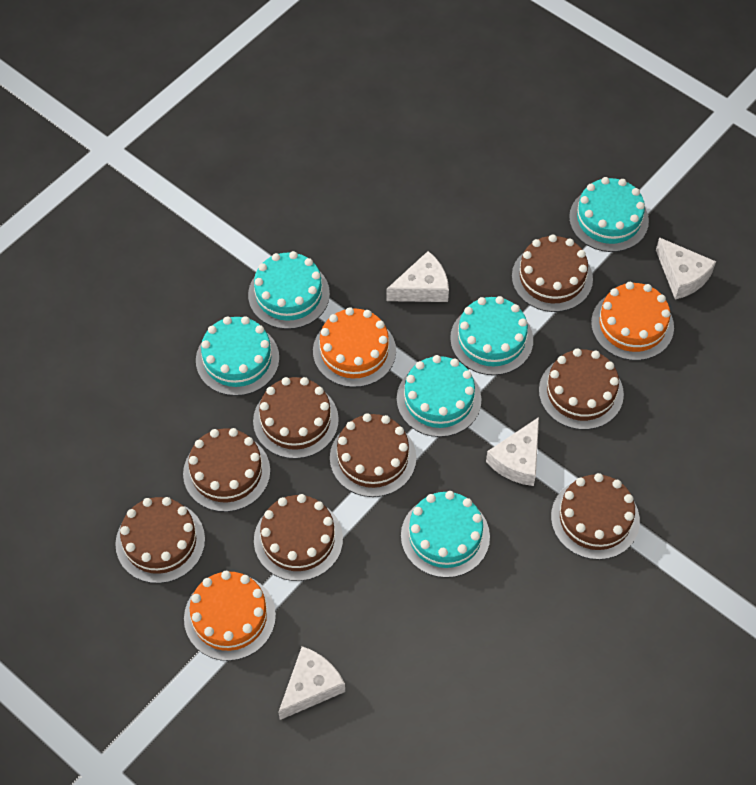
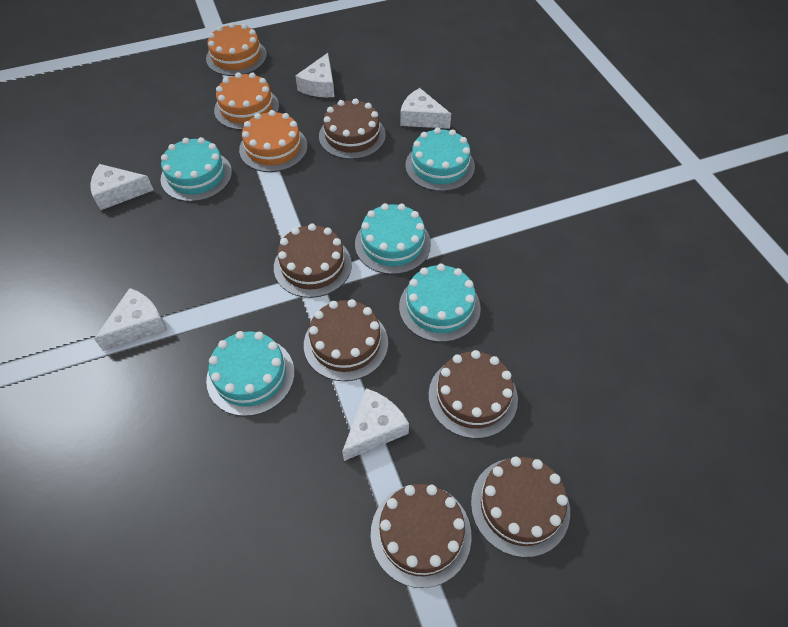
brown cake: [115,497,205,583] [183,428,270,512] [253,377,339,459] [254,494,343,581] [330,413,416,497] [512,234,593,312] [539,348,624,430] [551,473,640,560] = 8 -> [274,224,352,298] [304,299,388,381] [319,98,386,159] [371,484,472,588] [429,350,518,439] [471,456,570,557] = 6
turquoise cake: [196,316,279,396] [248,251,330,329] [397,355,482,437] [401,491,490,578] [450,296,533,375] [569,177,649,252] = 6 -> [160,137,232,202] [206,331,295,416] [355,203,431,274] [399,264,481,342] [405,127,475,191] = 5
white cheese: [278,646,345,720] [386,251,449,302] [486,417,539,486] [656,237,716,300] = 4 -> [91,164,154,210] [94,288,167,351] [295,53,335,97] [342,388,409,461] [400,88,451,129] = 5

